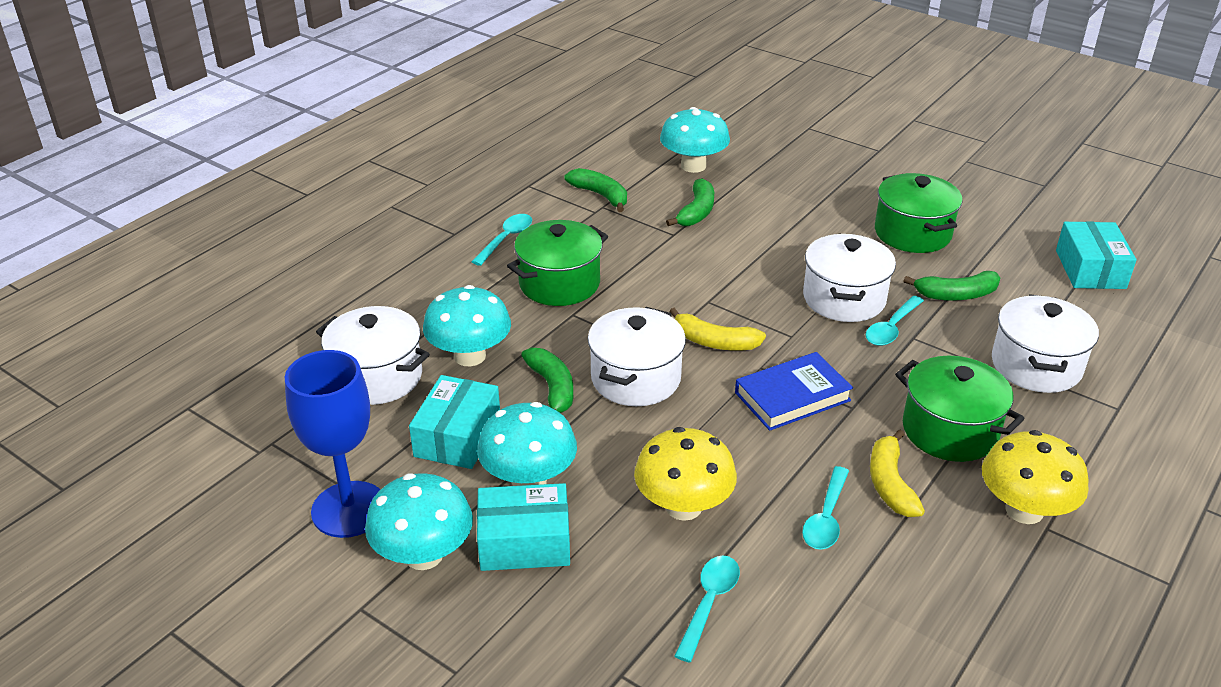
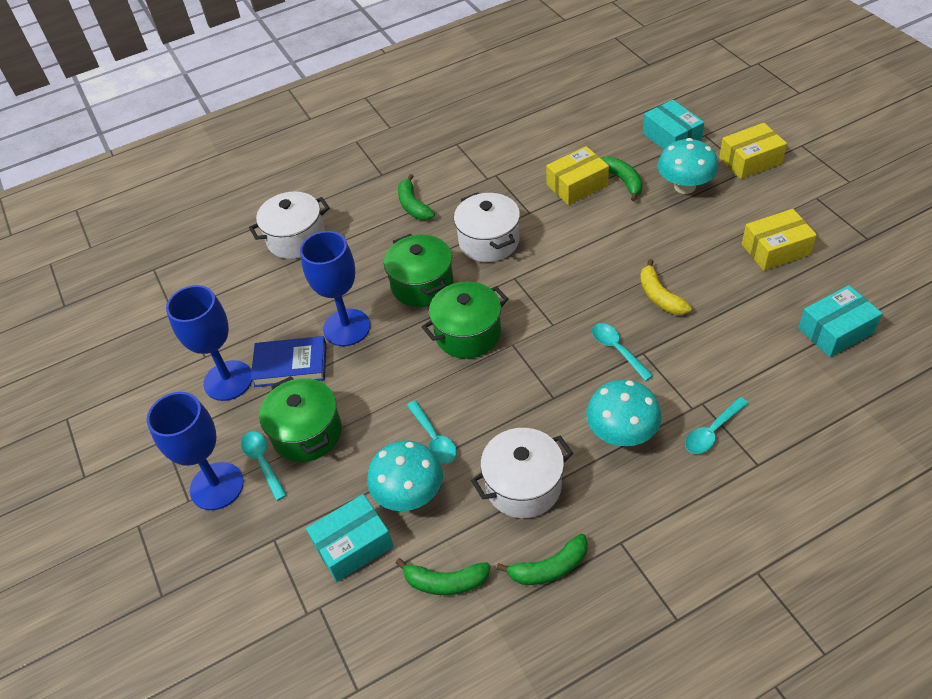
blue goblet: [285,350,381,538] = 1 -> [147,392,244,510] [166,285,252,401] [300,231,370,346] = 3
turquoise mushroom: [365,473,473,570] [423,285,511,366] [477,402,577,486] [660,107,730,173] = 4 -> [367,440,443,511] [586,380,662,446] [658,138,718,194] = 3
white pot: [316,306,430,405] [588,307,686,406] [803,233,896,322] [992,294,1099,393] = 4 -> [249,191,330,259] [454,192,520,262] [471,428,573,518] = 3
yellow banana: [669,308,766,350] [870,429,925,517] = 2 -> [640,259,692,315] = 1
yellow box: none = 0 -> [546,146,609,205] [719,123,787,179] [742,209,817,271] = 3
yellow mushroom: [634,427,737,521] [982,430,1089,524] = 2 -> none = 0

